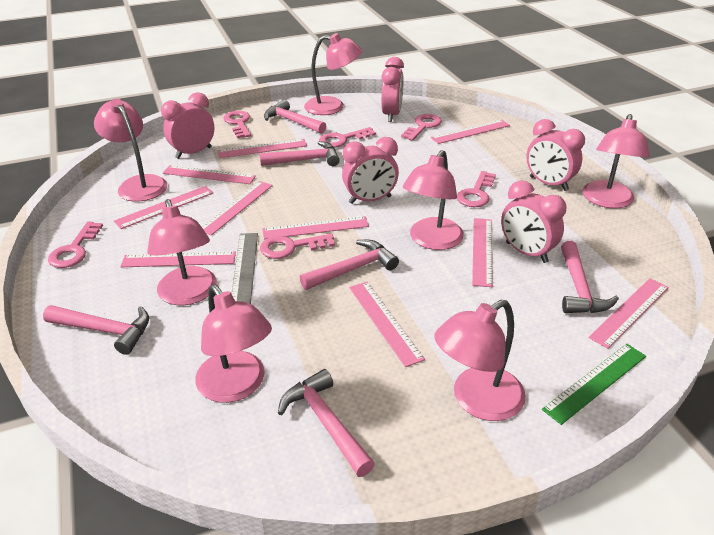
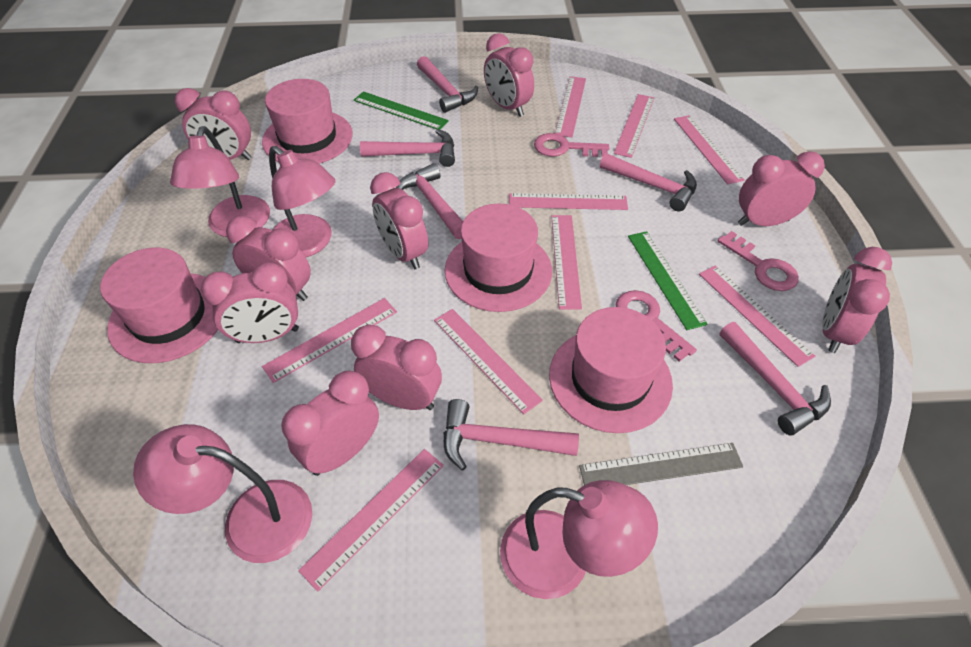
green ruler: [542,344,646,425] = 1 -> [354,91,449,130] [628,231,708,330] = 2
pink clock: [161,92,215,159] [342,137,399,204] [381,57,404,122] [501,180,567,263] [526,119,585,191] = 5 -> [175,88,252,160] [201,262,299,343] [226,216,311,301] [281,371,379,476] [351,324,442,410] [370,172,428,269] [484,33,534,117] [738,151,825,226] [822,247,892,353] = 9
pink hat: none = 0 -> [100,248,218,363] [262,79,353,164] [445,204,552,312] [549,307,673,433] = 4
pink key: [48,222,103,268] [223,111,251,138] [260,234,335,259] [319,127,376,148] [401,114,442,141] [457,171,496,207] = 6 -> [534,133,609,157] [616,290,697,362] [718,231,799,291] = 3
pink lamp: [94,99,167,202] [147,199,217,305] [195,284,272,403] [304,33,363,115] [403,150,464,250] [434,300,526,421] [583,114,650,209] = 7 -> [133,424,312,563] [170,126,270,237] [269,146,335,257] [500,480,658,599] = 4
pink ruler: [114,186,213,229] [120,251,236,267] [163,165,256,184] [202,181,273,236] [218,139,307,158] [263,216,369,239] [349,282,425,367] [431,120,510,144] [472,218,493,287] [588,278,669,349] = 10 -> [262,298,397,383] [298,449,444,592] [434,309,543,414] [509,193,628,210] [551,215,582,310] [555,76,586,137] [614,94,654,158] [674,115,745,184] [699,265,815,367] = 9

